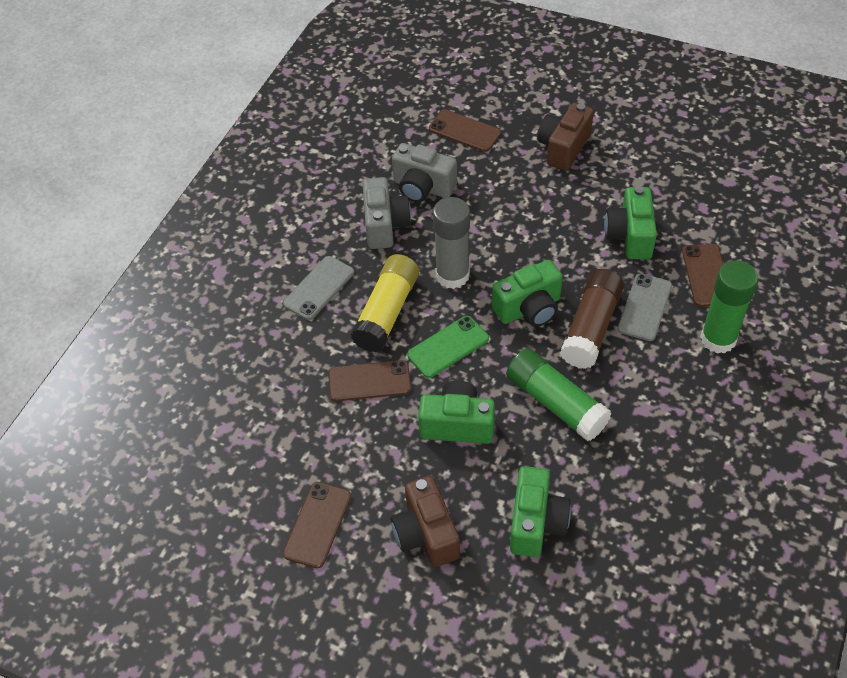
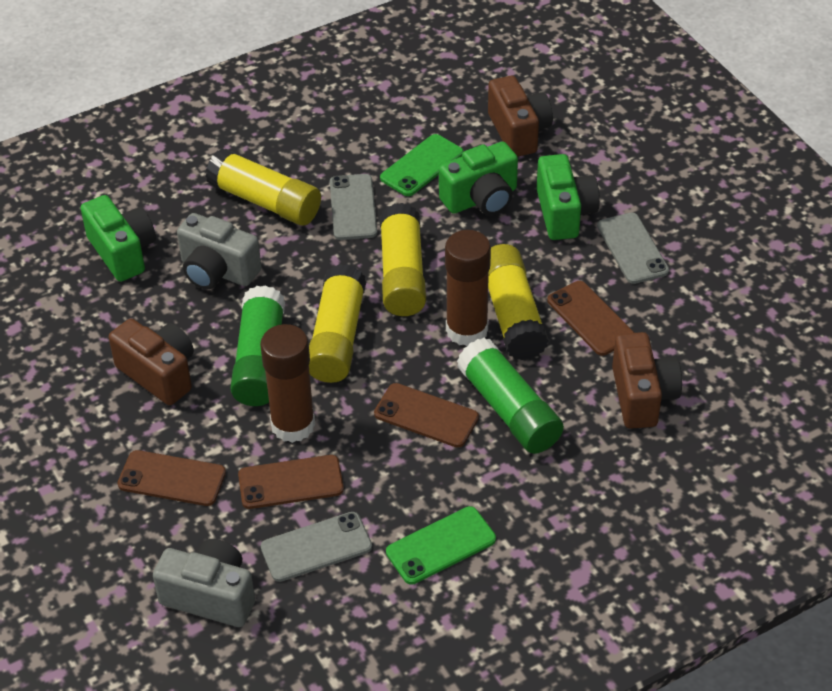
brown camera: [391,476,460,567] [537,103,594,171] = 2 -> [109,318,194,405] [488,76,553,157] [612,332,682,429] = 3
brown glue stick: [560,269,624,369] = 1 -> [260,324,315,443] [445,230,491,346] = 2
green camera: [418,380,495,444] [492,260,563,327] [510,466,571,557] [604,186,657,259] = 4 -> [81,195,156,282] [439,142,518,215] [537,154,600,240] = 3
green phone: [407,316,489,378] = 1 -> [380,134,464,196] [386,506,496,585] = 2
grey glue stick: [433,197,470,289] = 1 -> none = 0
grey phone: [283,256,354,320] [618,273,672,341] = 2 -> [261,512,372,582] [330,174,377,240] [597,213,669,284] = 3
yellow glue stick: [351,254,419,352] = 1 -> [206,148,321,226] [309,264,366,383] [380,203,426,316] [488,244,549,360] = 4

